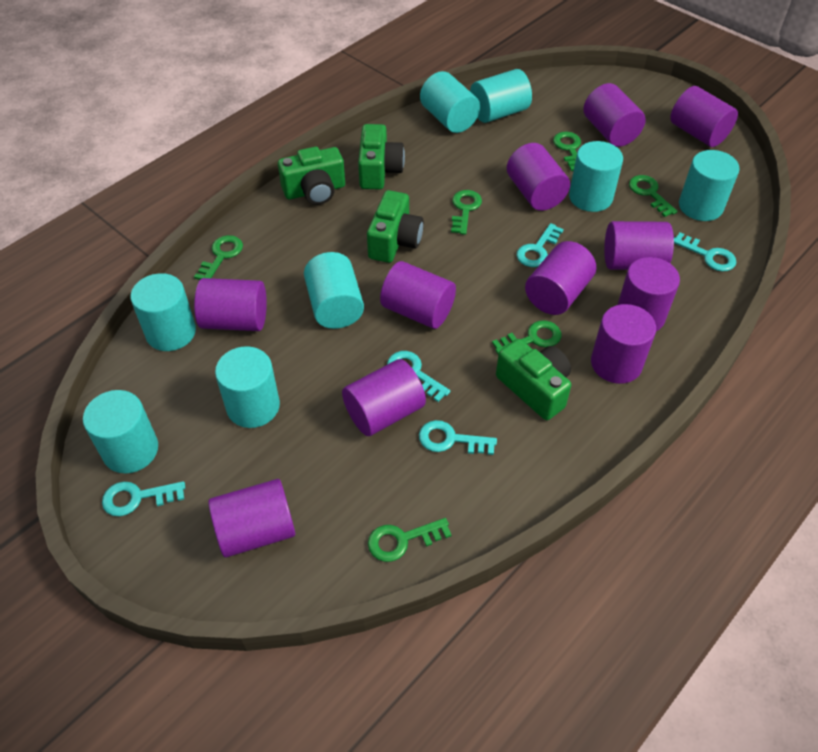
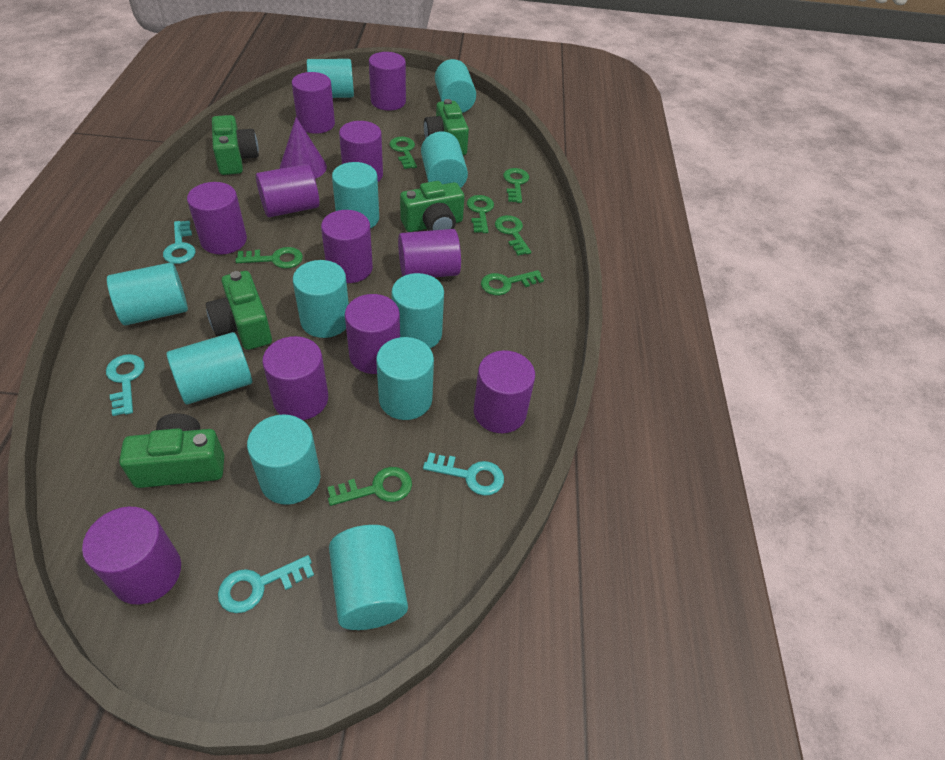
green camera: [278,147,345,205] [358,124,405,189] [367,190,424,263] [496,339,571,420] = 4 -> [119,413,224,488] [206,271,272,350] [212,115,259,175] [400,181,465,232] [424,99,469,155] = 5
green key: [194,235,243,280] [368,518,452,562] [451,190,482,235] [492,320,562,354] [553,132,581,171] [629,175,677,217] = 6 -> [235,247,303,269] [327,467,412,506] [389,137,417,169] [467,195,494,233] [481,270,544,295] [495,215,531,256] [503,168,529,203] = 7
purple cone: none = 0 -> [280,117,327,179] = 1
turquoise cylinder: [83,390,158,474] [130,273,196,351] [215,346,280,428] [304,252,364,329] [420,71,480,133] [470,69,532,123] [569,141,623,212] [679,150,740,221] = 8 -> [107,262,188,325] [167,332,252,404] [247,415,320,505] [293,260,349,338] [307,59,354,98] [329,525,408,630] [332,162,379,228] [376,337,434,420] [391,273,444,348] [421,131,468,188] [435,59,476,113] = 11
turquoise key: [102,481,185,516] [387,351,450,402] [419,420,497,455] [516,223,564,267] [674,232,737,272] = 5 -> [106,354,145,416] [163,221,196,264] [218,555,314,613] [423,452,504,496] = 4

